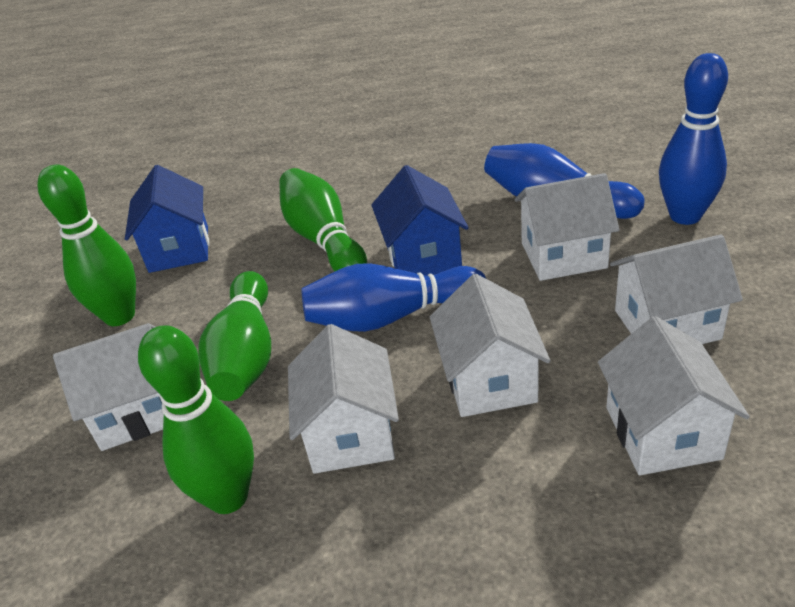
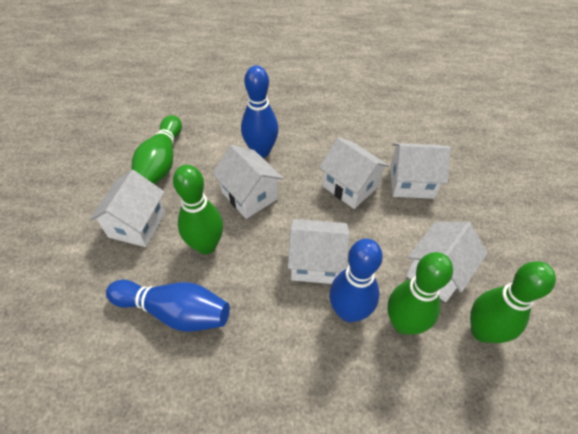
blue house: [125,165,209,273] [371,165,469,276] = 2 -> none = 0

